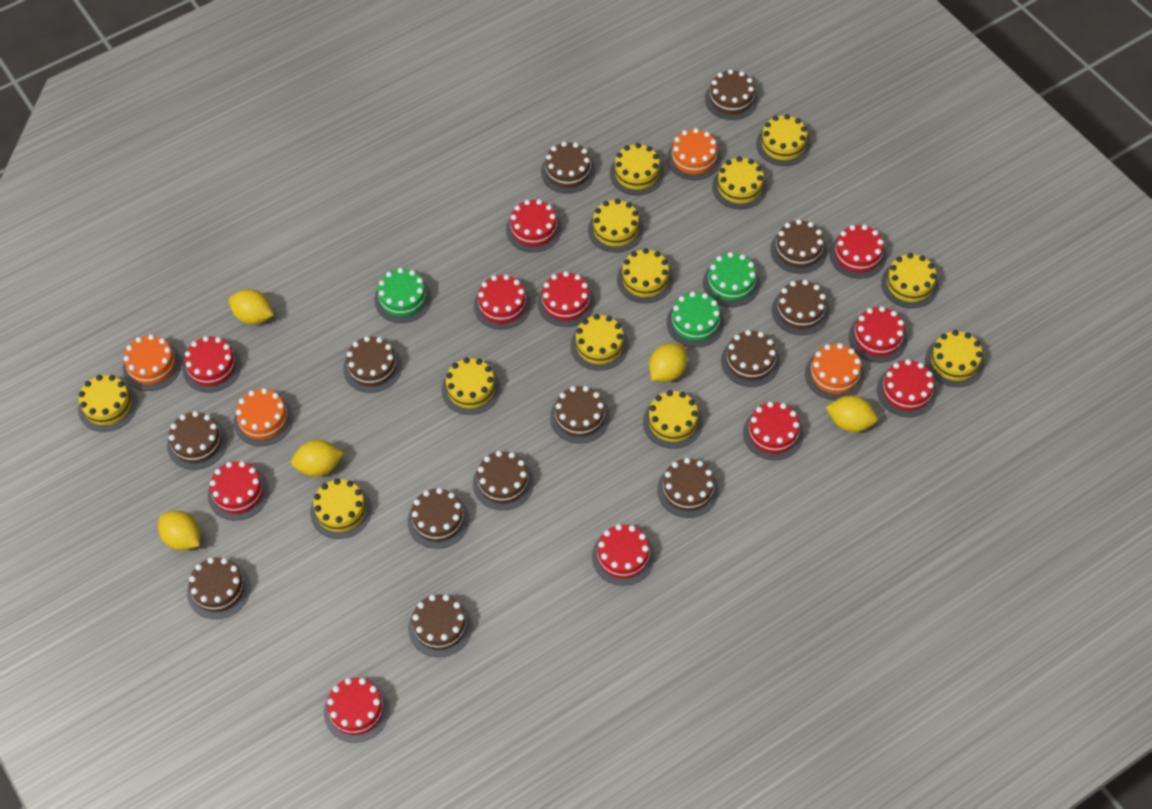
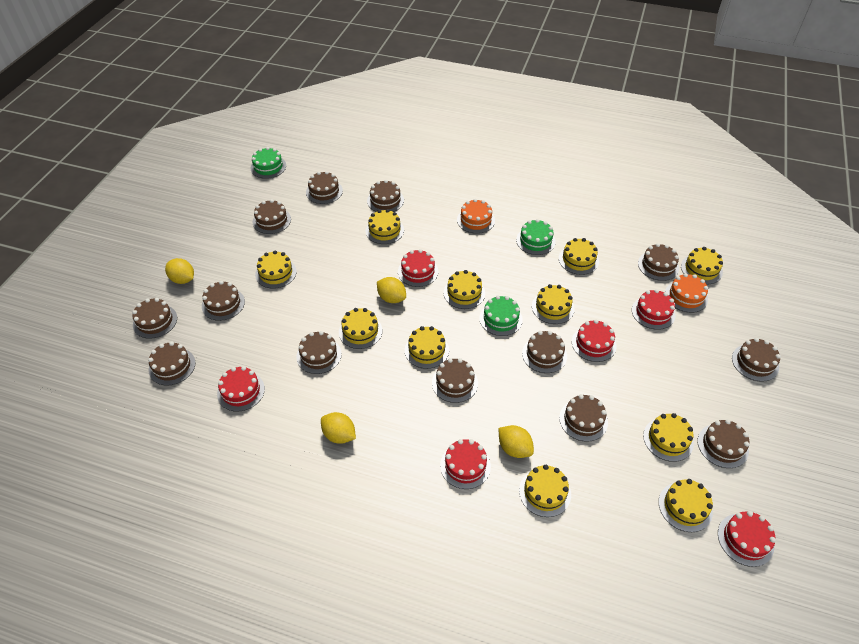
orange cake: [123,334,182,391] [234,388,294,446] [667,128,721,180] [805,343,865,400] = 4 -> [457,199,495,234] [665,273,708,313] = 2
red cake: [183,336,242,392] [208,461,269,520] [324,678,390,743] [474,274,531,330] [506,199,562,252] [537,271,595,327] [592,524,655,586] [743,401,804,460] [829,225,887,279] [849,306,908,363] [877,359,937,417] = 11 -> [217,366,265,412] [398,249,438,287] [440,439,491,489] [572,320,617,362] [632,289,675,330] [718,511,776,567] = 6
yellow cake: [78,375,138,432] [310,478,372,539] [442,358,501,415] [571,314,629,371] [588,199,644,253] [610,143,664,195] [617,248,674,303] [643,390,703,449] [712,156,768,209] [756,114,811,166] [881,253,939,308] [925,330,985,387] = 12 -> [255,251,297,289] [339,308,382,349] [366,209,404,244] [405,326,449,369] [443,270,485,309] [519,465,571,517] [532,284,575,324] [559,238,599,275] [643,413,694,462] [659,479,713,532] [681,247,723,284] = 11
yellow lemon: [158,511,200,550] [229,289,273,324] [291,440,344,477] [649,343,687,382] [826,396,878,432] = 5 -> [165,258,194,284] [321,412,356,444] [377,277,406,303] [499,425,534,458] = 4

